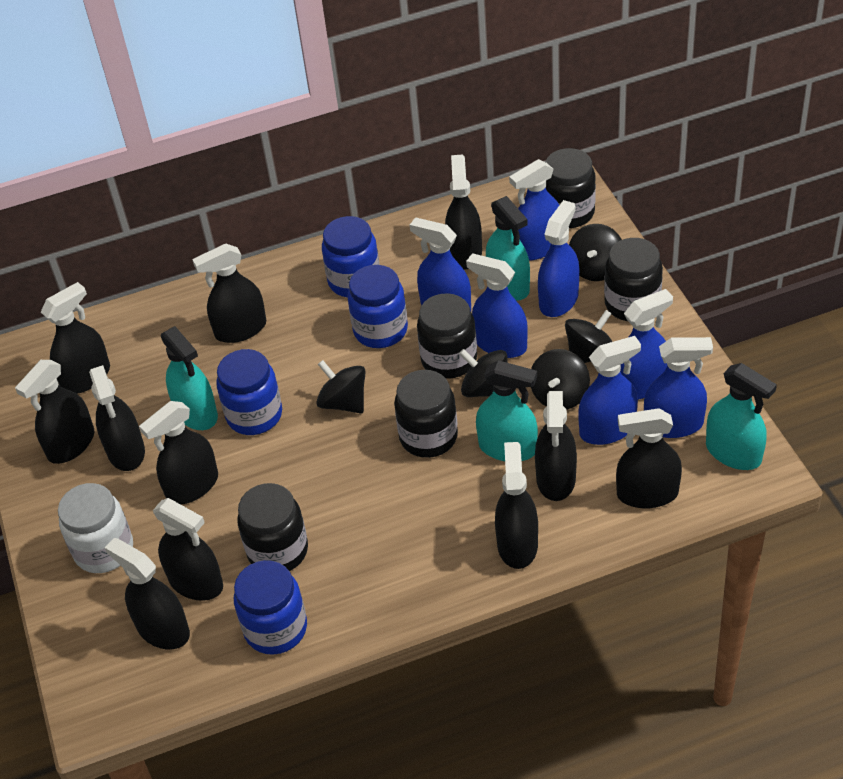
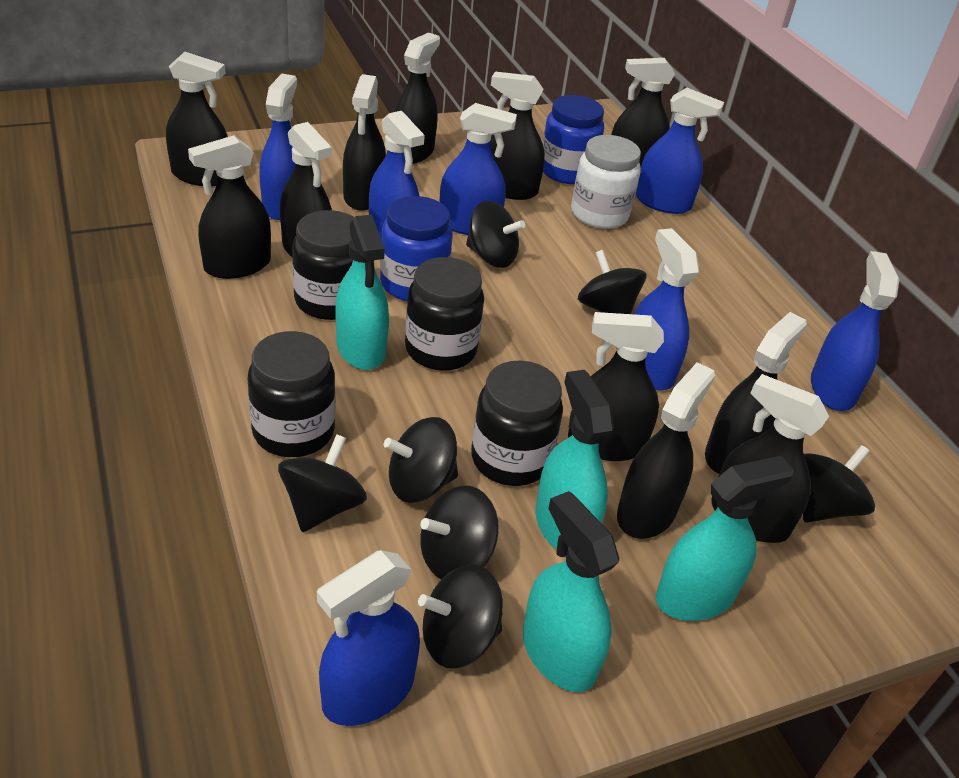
black jar: [237,483,308,571] [394,370,458,458] [417,293,477,379] [545,148,596,228] [604,238,663,321] = 5 -> [248,331,335,457] [292,210,354,320] [405,257,484,371] [471,361,563,486] = 4
black spinning top: [316,360,365,413] [459,349,508,397] [531,349,590,410] [565,310,612,363] [569,224,622,281] = 5 -> [278,434,367,532] [384,417,458,503] [418,564,503,668] [420,486,499,579] [466,201,525,268] [578,250,646,314] [803,445,875,522] = 7
blue jar: [216,349,282,435] [234,560,307,655] [322,216,380,297] [348,265,408,348] = 4 -> [380,196,453,301] [543,95,604,184] = 2

